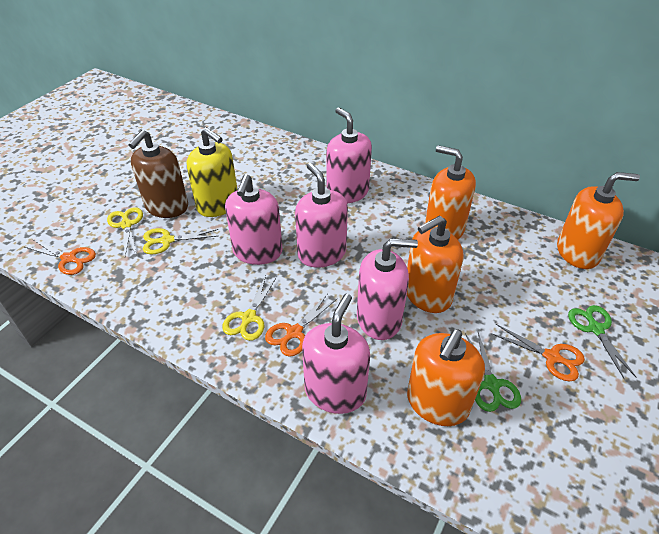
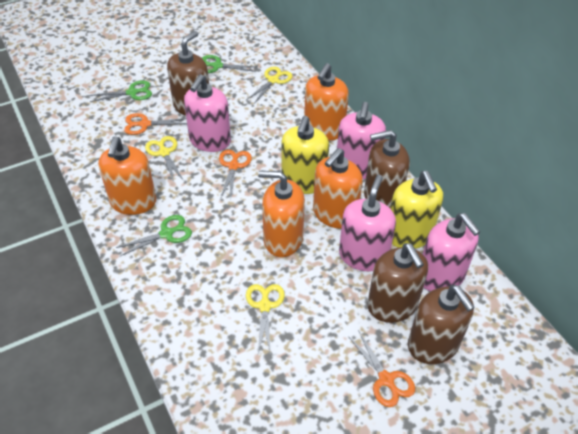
brown soap dispenser: [129,130,188,218] = 1 -> [167,31,209,116] [364,130,410,208] [367,243,428,323] [408,285,475,364] = 4
green scissors: [465,332,521,412] [568,305,637,379] = 2 -> [89,80,152,102] [116,215,192,256] [202,55,256,73] = 3
pink soap dispenser: [225,174,283,265] [295,163,348,268] [302,294,370,414] [326,107,372,203] [357,238,418,340] = 5 -> [184,74,231,152] [337,102,386,179] [339,175,396,271] [423,213,480,291] = 4
yellow soap dispenser: [187,127,238,217] = 1 -> [281,116,329,194] [390,171,443,249] = 2

